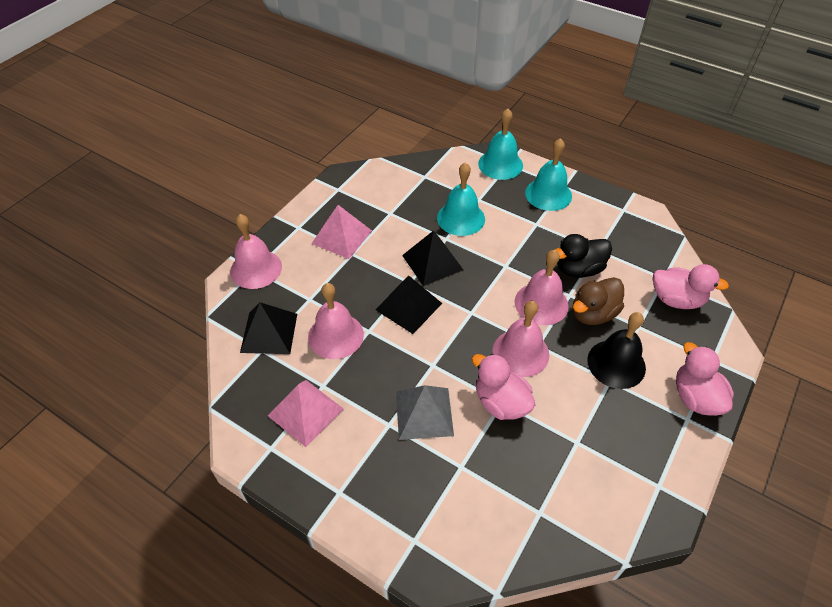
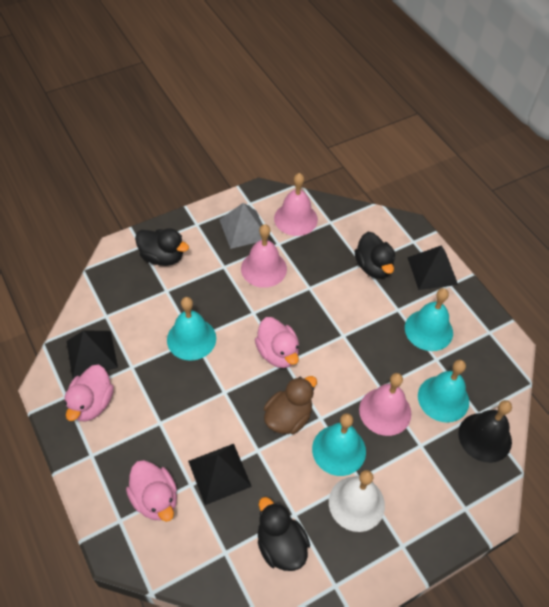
black duck: [555,234,612,278] = 1 -> [135,228,189,266] [258,497,310,571] [355,232,395,279] = 3
pink bell: [230,214,282,289] [308,283,364,359] [492,301,549,377] [515,250,569,325] = 4 -> [241,224,287,288] [274,173,318,236] [359,373,411,436] = 3
pink pyramid: [268,380,344,447] [311,205,372,259] = 2 -> none = 0
turquoise bell: [437,162,485,236] [478,109,523,180] [525,138,572,211] = 3 -> [167,297,216,361] [312,413,366,476] [405,288,453,351] [418,360,469,423] = 4
white bell: none = 0 -> [329,470,385,532] = 1

